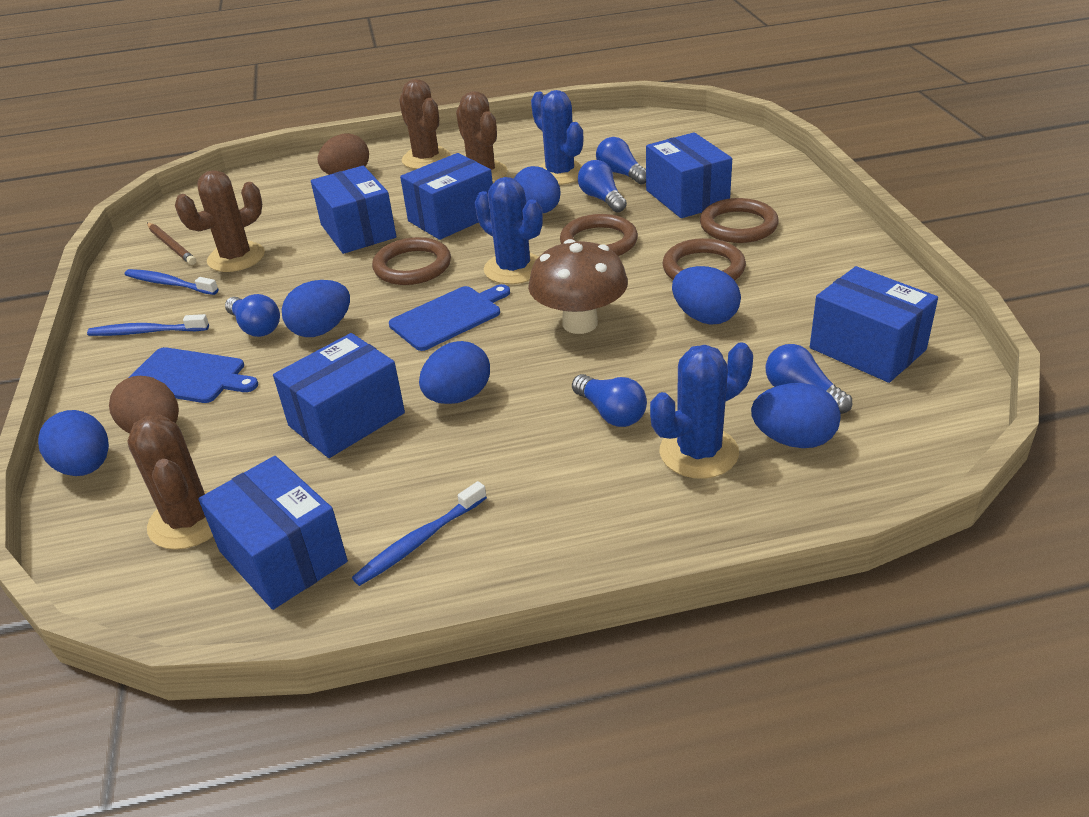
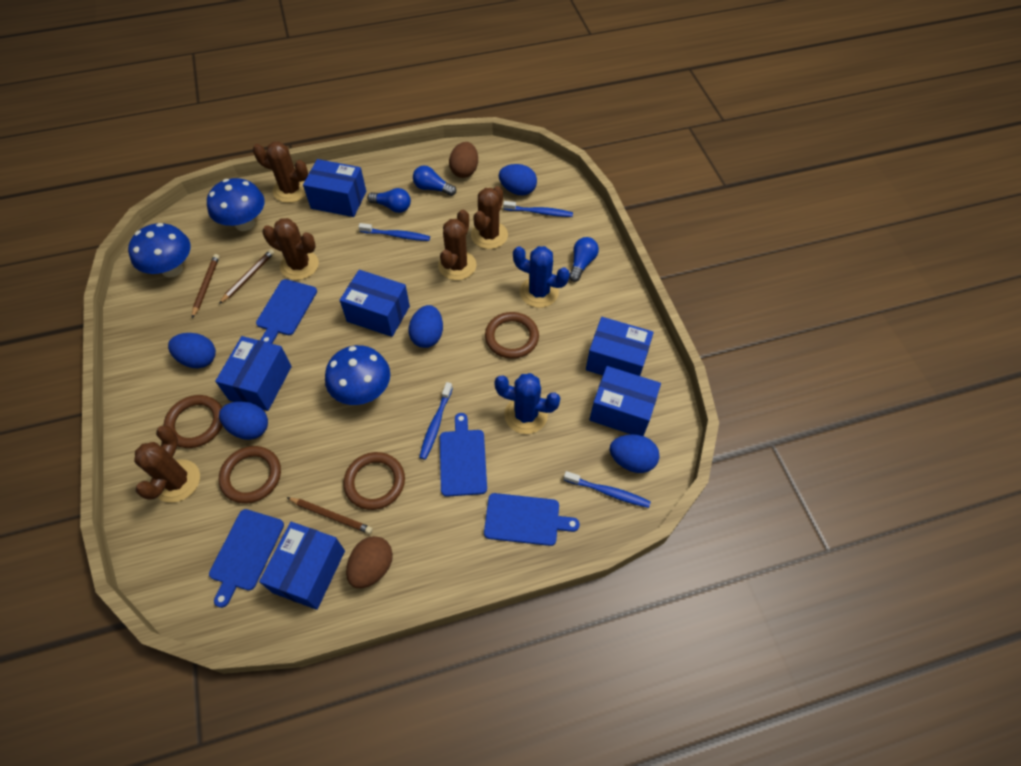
blue cactus: [475,177,543,284] [531,90,583,185] [650,342,753,479] = 3 -> [494,373,560,434] [513,246,570,308] = 2
blue cutting board: [128,347,258,403] [389,284,510,351] = 2 -> [209,509,284,608] [256,279,317,344] [440,413,487,497] [484,493,580,546] = 4
blue egg: [38,410,109,476] [282,280,350,337] [419,341,490,404] [514,166,561,213] [672,266,741,325] [751,383,841,448] = 6 -> [168,333,216,368] [219,401,268,440] [408,305,443,348] [499,164,537,195] [610,434,660,473] = 5
blue light bulb: [225,294,280,337] [572,374,647,427] [578,160,627,213] [596,137,646,185] [766,344,852,414] = 5 -> [367,188,411,213] [413,165,456,196] [569,237,599,282] = 3
blue mushroom: none = 0 -> [128,223,191,277] [207,178,265,231] [325,345,390,405] = 3
blue toothbrush: [87,314,209,336] [125,269,219,295] [352,481,487,586] = 3 -> [358,223,430,241] [419,382,453,460] [503,201,573,217] [564,471,651,508] = 4
brown cactus: [128,414,213,550] [175,170,265,272] [399,79,451,169] [456,91,508,182] = 4 -> [134,425,200,503] [253,142,308,203] [262,218,319,280] [438,210,476,280] [471,186,508,249] = 5
brown mushroom: [528,239,628,334] = 1 -> none = 0
brown pencil: [147,223,196,265] = 1 -> [192,254,219,318] [219,249,274,304] [287,497,373,534] = 3

